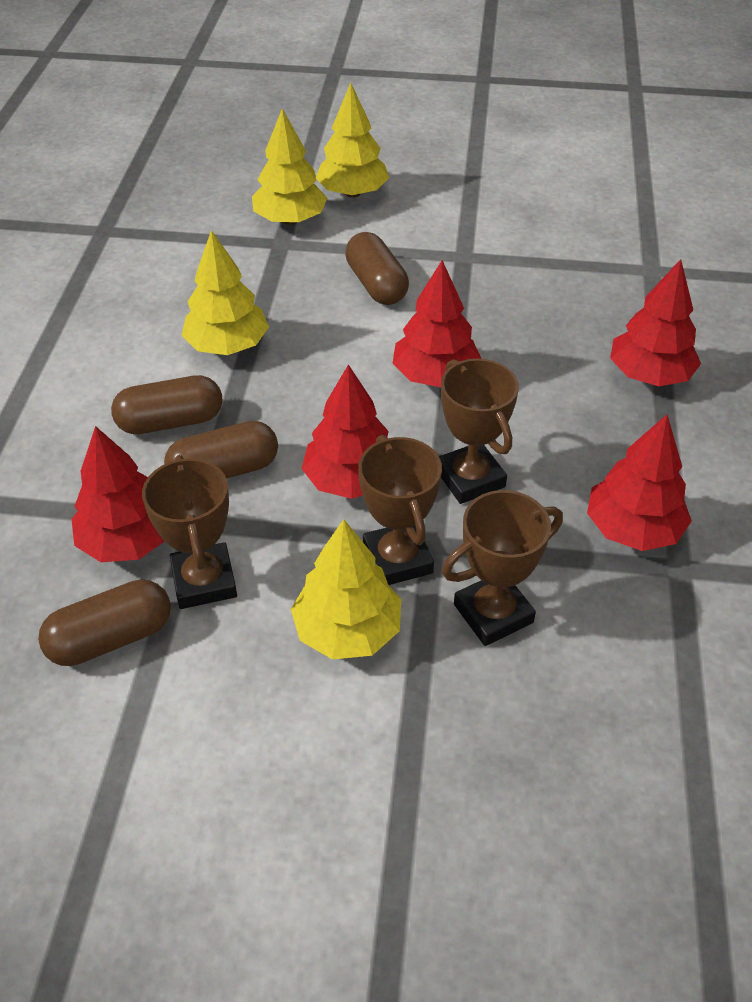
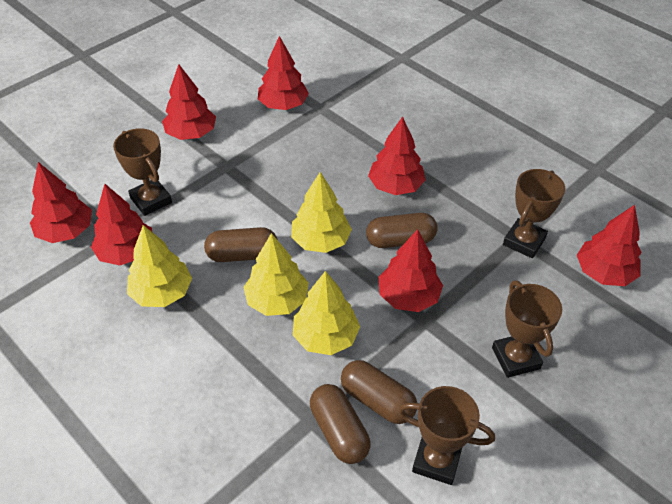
red tree: [72,426,165,562] [301,364,389,499] [392,260,481,387] [587,415,692,551] [610,259,701,386] = 5 -> [30,162,92,243] [91,184,152,265] [162,64,216,140] [258,36,309,110] [368,116,426,195] [379,229,443,312] [577,205,641,286] = 7

